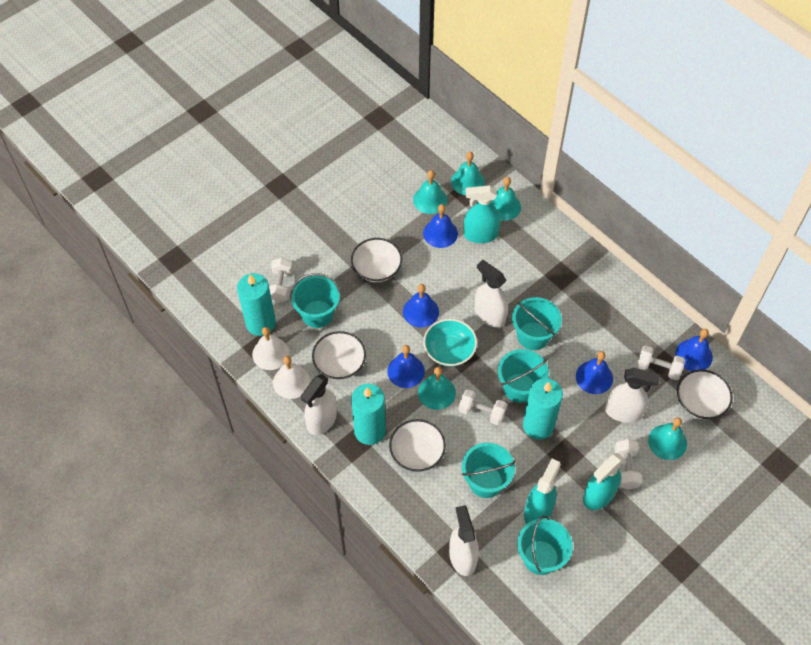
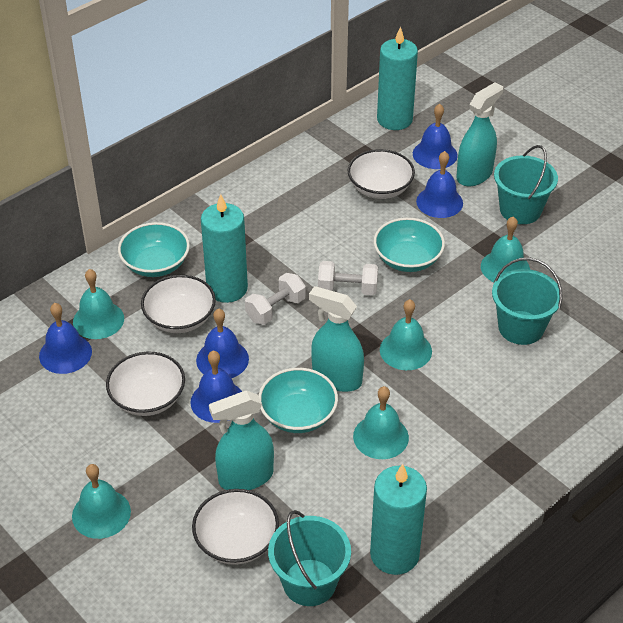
turquoise bowl: [423,319,477,367] = 1 -> [118,222,190,277] [258,368,338,433] [374,218,445,272] = 3
turquoise bucket: [290,273,341,328] [462,443,515,498] [498,349,549,403] [512,297,562,350] [517,516,573,575] = 5 -> [268,510,351,606] [492,257,563,345] [494,145,558,224] = 3
white bell: [252,327,289,370] [273,356,310,399] = 2 -> none = 0
white dumbbell: [269,258,293,303] [459,389,507,425] [615,439,642,490] [637,345,685,380] = 4 -> [245,273,306,325] [318,261,378,295] = 2
white spray bottle: [301,374,337,435] [449,505,479,576] [475,260,508,328] [605,368,660,423] = 4 -> none = 0

